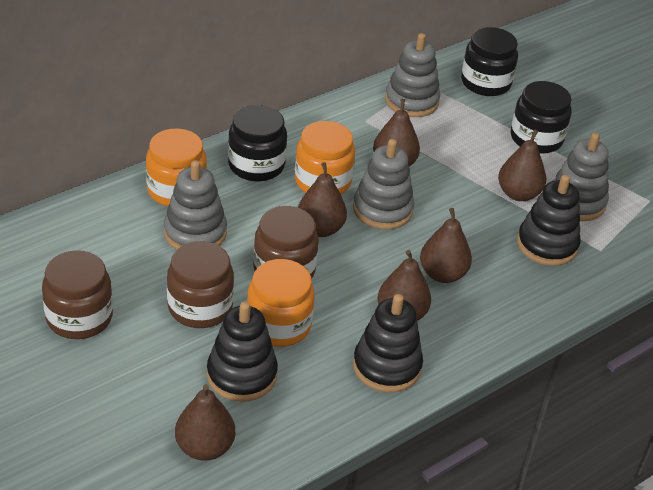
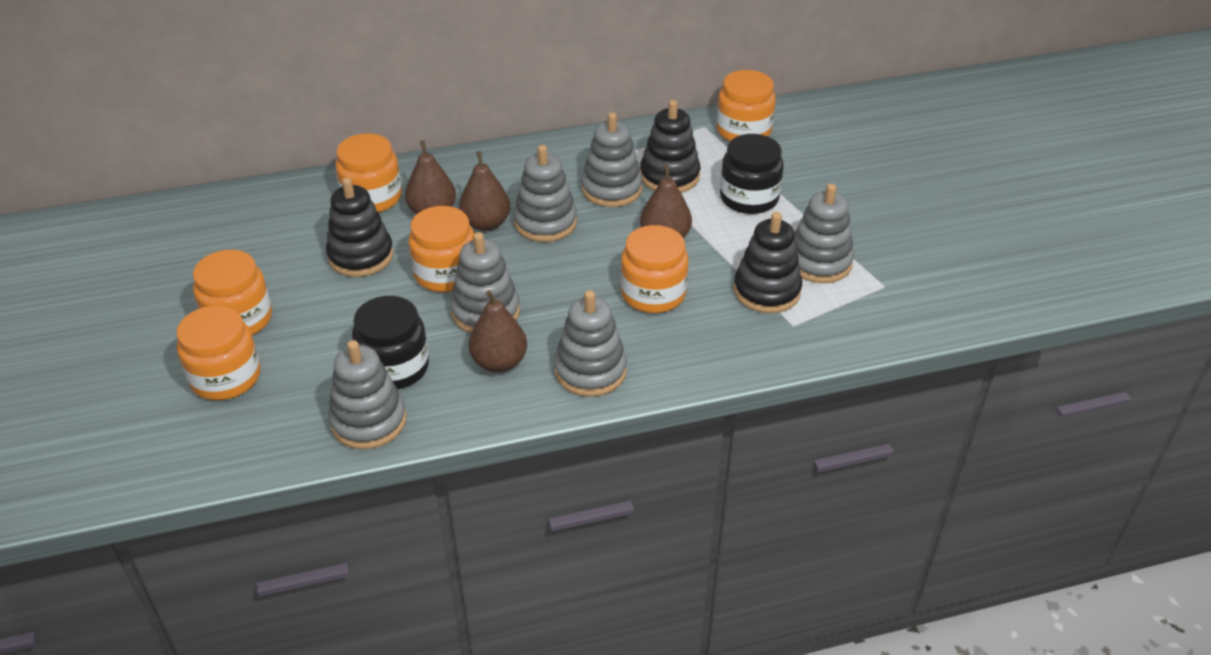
black jar: [228,105,287,181] [461,27,518,96] [511,81,572,154] = 3 -> [352,296,429,389] [720,134,784,214] = 2
brown jar: [42,250,113,339] [167,241,234,328] [253,206,319,279] = 3 -> none = 0
brown pear: [175,384,235,461] [298,162,347,237] [373,99,420,167] [378,250,431,321] [420,208,472,283] [498,129,546,201] = 6 -> [405,140,456,215] [459,151,511,231] [469,290,527,373] [640,165,692,238] = 4
grey stacking toy: [164,160,227,250] [353,139,414,229] [385,33,440,117] [553,133,609,221] = 4 -> [328,340,407,449] [450,232,520,333] [513,145,577,242] [554,290,627,397] [581,112,643,207] [794,184,854,283] = 6
orange jar: [146,128,207,206] [247,259,315,347] [295,121,355,194] = 3 -> [176,305,261,400] [193,250,272,335] [336,133,402,213] [408,206,474,292] [620,225,689,313] [717,70,776,141] = 6

